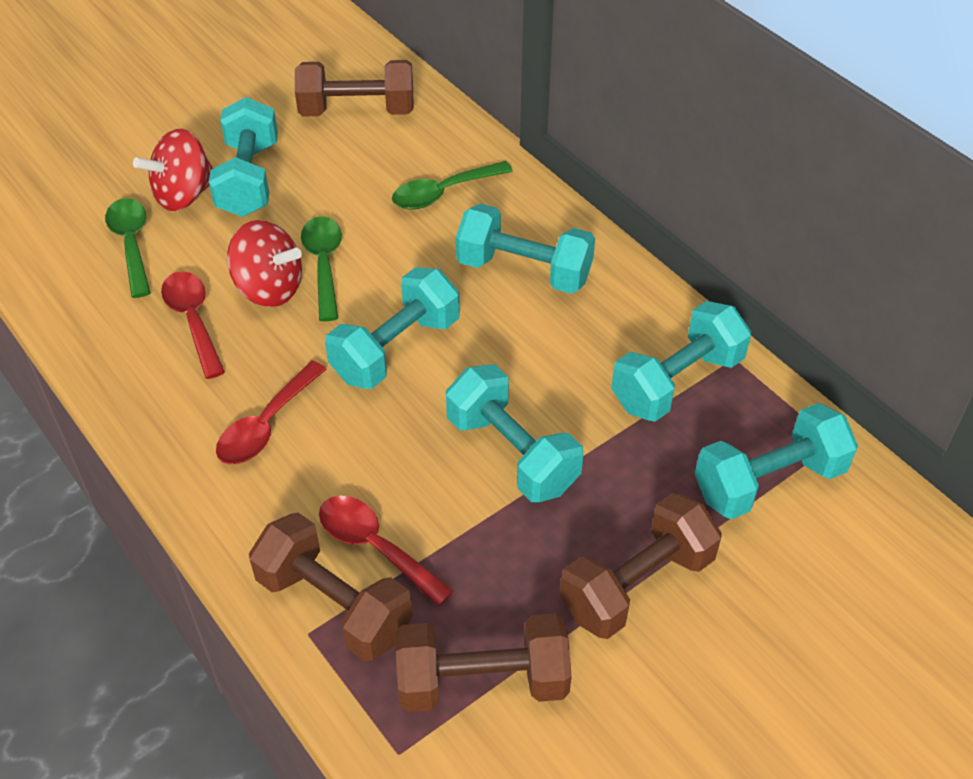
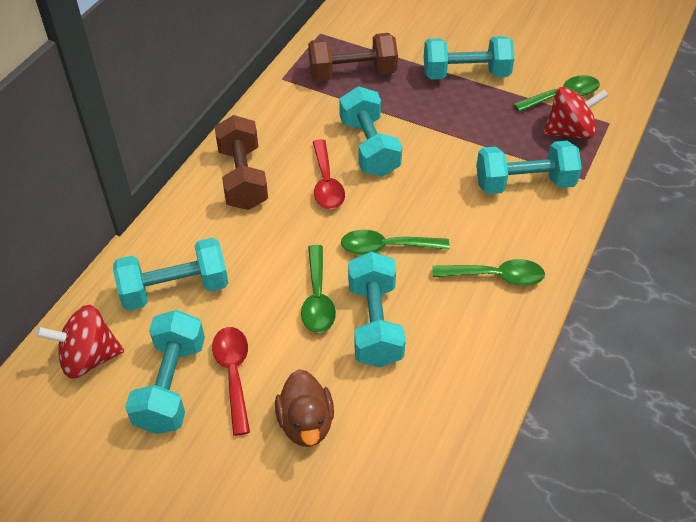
brown duck: none = 0 -> [275,369,334,447] = 1
brown dumbbell: [249,513,413,661] [295,60,414,116] [396,613,572,712] [560,493,722,639] = 4 -> [214,115,268,210] [308,33,398,81] = 2
green spoon: [105,198,151,298] [301,216,342,321] [392,161,513,210] = 3 -> [301,245,336,333] [341,229,450,255] [432,259,545,286] [514,75,600,112] = 4
red spoon: [161,271,225,379] [216,361,327,465] [319,496,454,607] = 3 -> [212,327,250,436] [313,139,345,209] = 2

